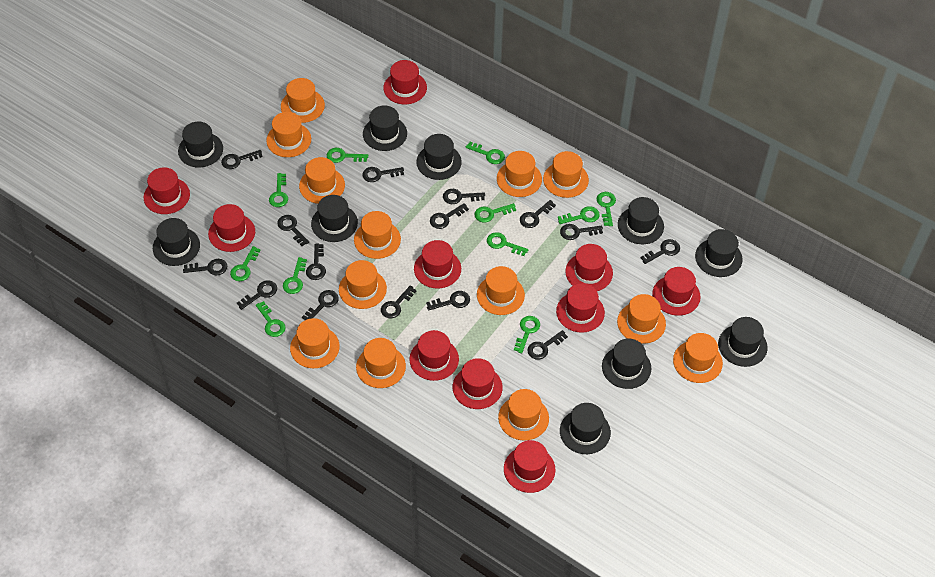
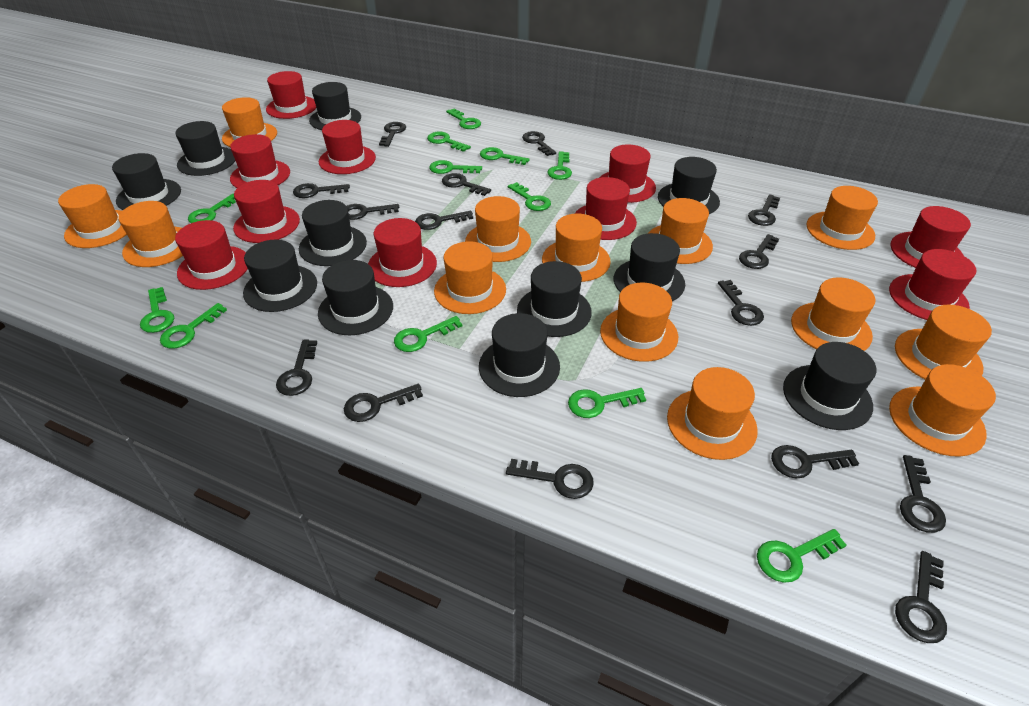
black hat: [153,218,200,266] [178,122,223,167] [311,195,358,242] [363,105,407,151] [416,134,462,180] [560,403,611,454] [602,339,651,389] [618,197,664,244] [695,229,743,277] [718,317,767,367] = 10 -> [112,153,181,210] [175,121,235,176] [243,240,317,312] [299,200,367,266] [309,82,361,130] [318,260,393,335] [479,313,560,397] [517,261,592,337] [614,233,685,301] [658,157,720,214] [783,342,876,430] = 11
green key: [230,246,260,281] [256,301,286,337] [269,173,288,207] [283,257,307,294] [327,148,368,163] [466,142,505,164] [474,203,516,223] [487,232,528,256] [514,316,540,353] [558,206,600,224] [597,192,616,226] = 11 -> [140,287,174,333] [160,303,227,349] [188,194,236,223] [394,316,462,352] [427,131,471,152] [429,160,482,174] [446,108,481,129] [480,147,530,165] [508,182,551,211] [548,151,572,180] [568,388,646,418] [757,529,847,583] = 12

